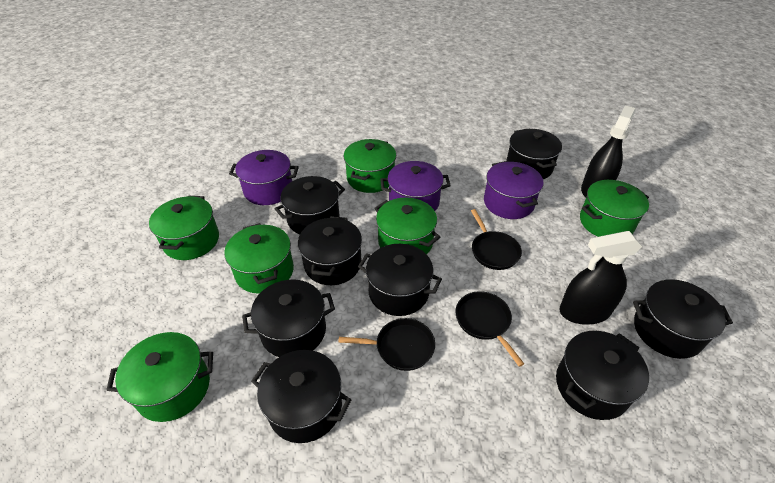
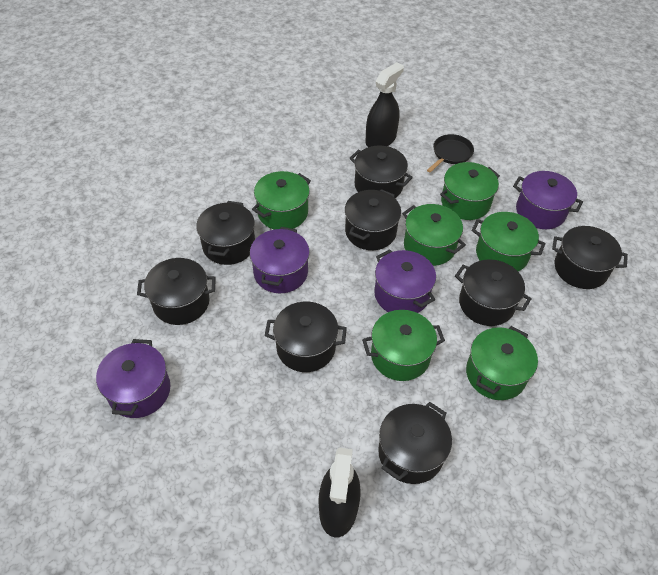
black pan: [338,318,435,371] [455,291,524,367] [471,209,522,270] = 3 -> [427,134,474,173] = 1
purple pot: [229,150,299,205] [380,161,451,211] [484,161,543,219] = 3 -> [96,339,170,418] [250,227,310,293] [374,249,436,313] [513,171,583,229] = 4

